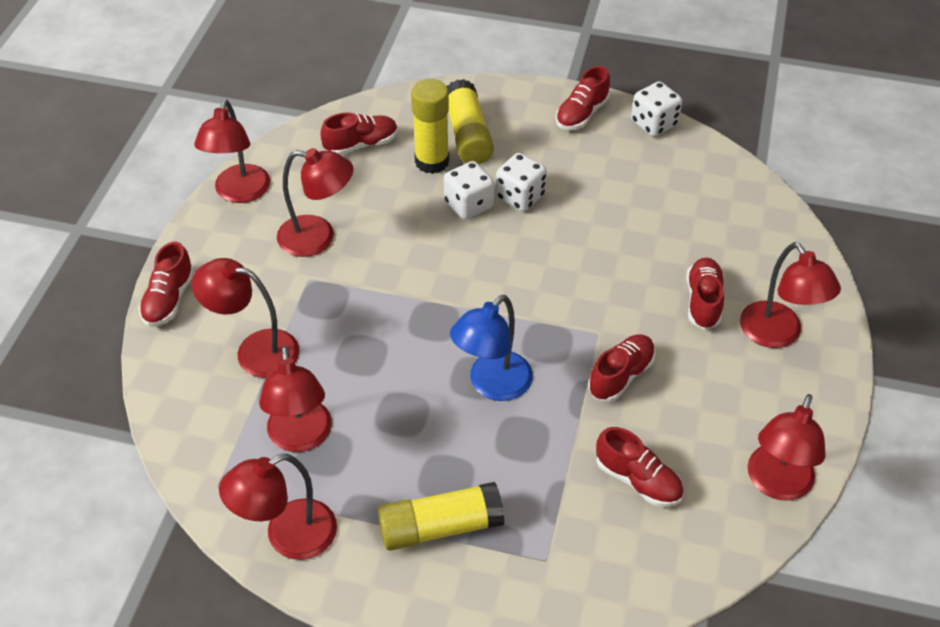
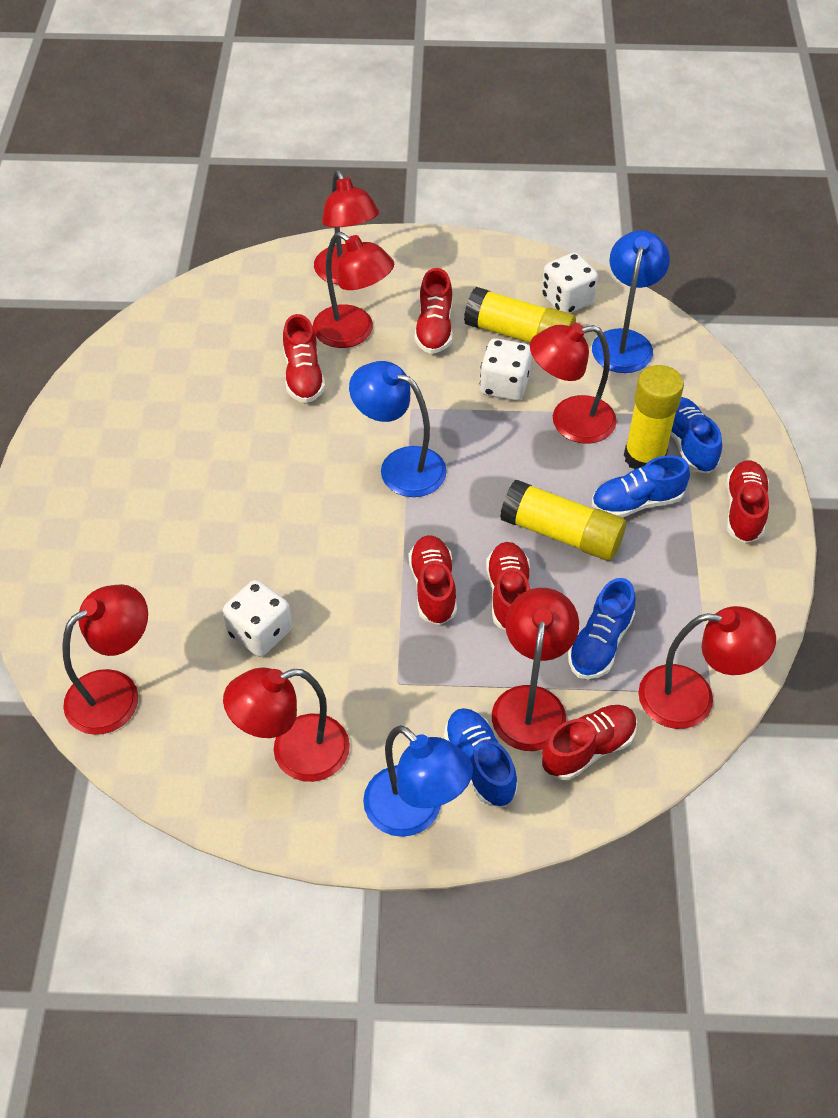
blue lamp: [450,295,533,401] = 1 -> [349,361,447,497] [363,725,473,837] [592,230,670,373] = 3
blue shoe: none = 0 -> [444,708,518,807] [568,578,636,679] [592,455,690,517] [671,397,722,473] = 4

